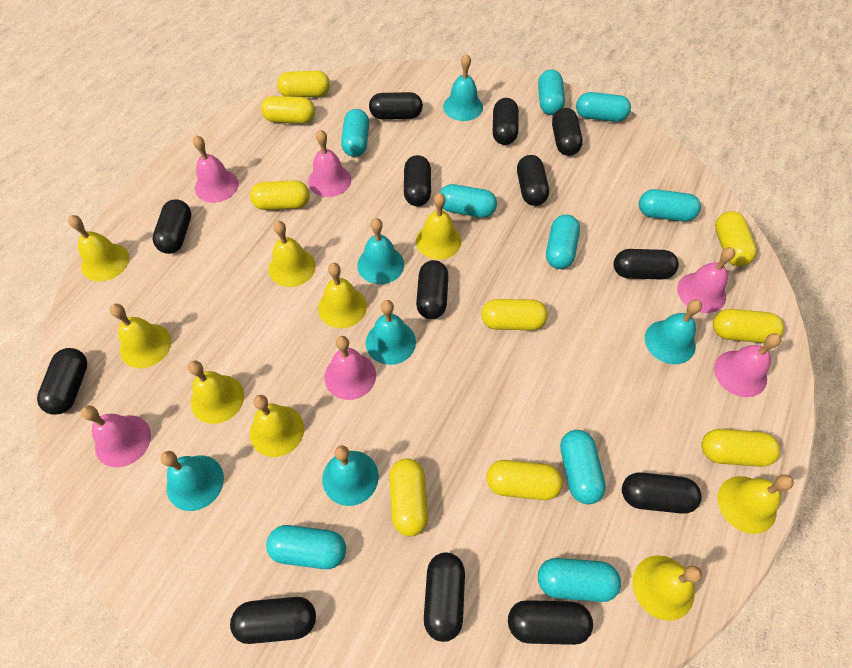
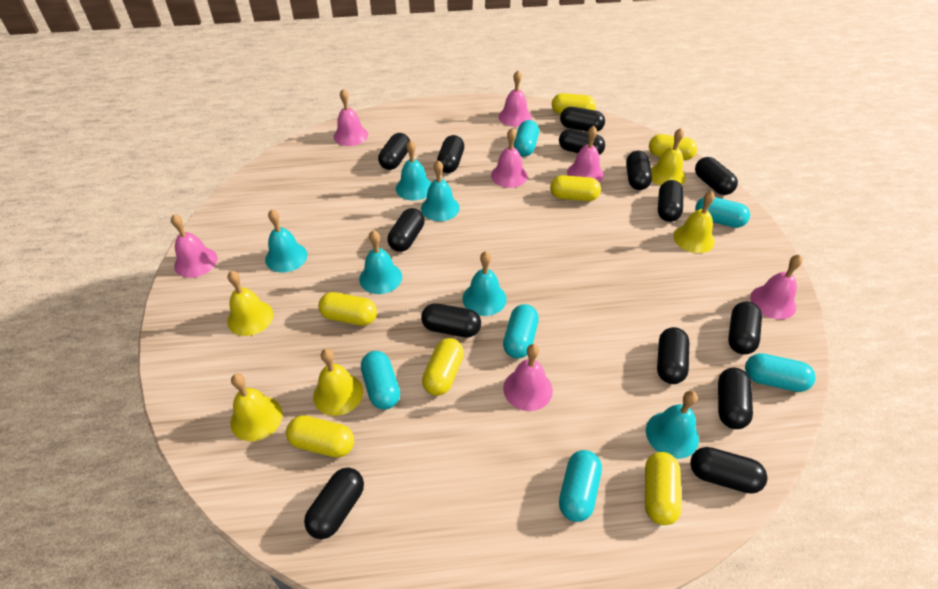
black capsule: [37,348,87,415] [152,199,191,254] [230,597,316,644] [369,92,423,119] [404,155,431,206] [416,260,448,319] [424,553,465,642] [493,98,518,145] [508,600,593,645] [517,155,549,206] [552,108,583,156] [614,249,679,280] [622,472,702,514] = 13 -> [304,468,364,539] [378,133,410,170] [388,208,425,252] [421,303,481,338] [437,135,464,173] [559,129,605,155] [560,107,605,132] [626,150,652,190] [657,327,689,384] [658,180,684,222] [690,447,767,494] [695,157,738,195] [718,367,753,429] [728,302,762,355] = 14
pink bell: [81,405,151,467] [193,135,239,203] [308,130,351,197] [324,336,376,400] [677,247,735,313] [714,333,781,397] = 6 -> [171,214,218,278] [334,89,368,146] [491,128,528,188] [499,71,532,127] [503,344,553,411] [567,126,604,182] [750,255,802,319] = 7
turquoise capsule: [266,525,346,569] [341,109,369,157] [439,184,497,218] [538,69,565,115] [538,558,621,602] [546,215,580,269] [560,430,606,504] [576,92,631,122] [639,189,701,222] = 9 -> [361,351,400,410] [503,304,539,359] [513,120,539,157] [559,450,602,522] [695,197,750,228] [745,353,815,392] = 6
yellow bell: [68,215,129,282] [110,304,172,368] [188,360,244,424] [250,395,304,457] [269,221,316,287] [318,263,367,328] [416,193,462,260] [632,555,702,621] [718,475,794,534] = 9 -> [227,271,273,336] [230,374,283,441] [313,349,363,416] [651,128,686,186] [673,191,715,253] = 5
yellow capsule: [250,180,310,210] [261,96,315,124] [277,71,330,97] [389,458,428,536] [481,299,548,330] [486,460,563,500] [701,429,780,467] [713,309,784,343] [715,211,757,266] = 9 -> [286,415,354,458] [318,292,377,326] [422,338,464,396] [550,175,601,201] [552,93,596,114] [645,452,682,525] [649,134,698,160] = 7

